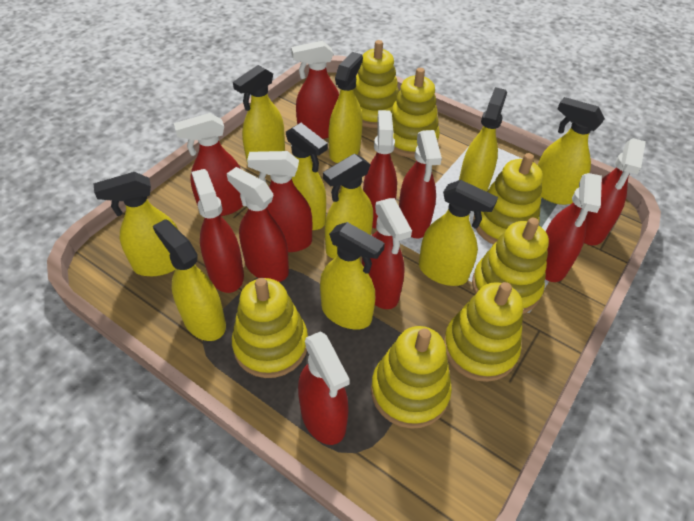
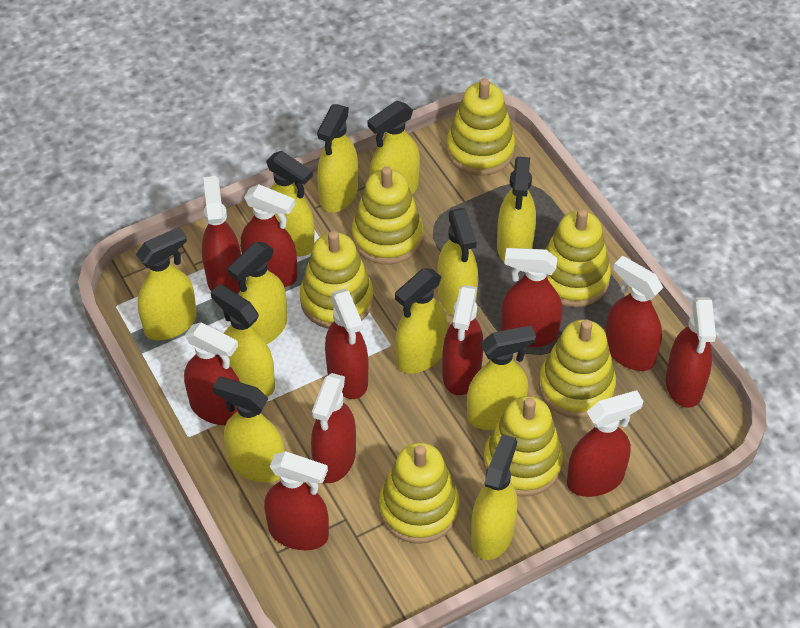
yellow spray bottle: [93,172,178,276] [153,219,226,341] [233,65,285,164] [286,123,328,230] [320,222,385,330] [323,154,373,259] [328,52,363,163] [419,180,498,286] [459,87,507,192] [538,97,605,205] = 10 -> [136,227,197,341] [211,284,275,397] [212,377,285,482] [228,242,287,344] [266,151,315,256] [317,104,358,212] [368,101,420,194] [395,268,447,373] [437,208,478,316] [467,326,536,430] [471,434,518,560] [497,157,536,262] = 12

